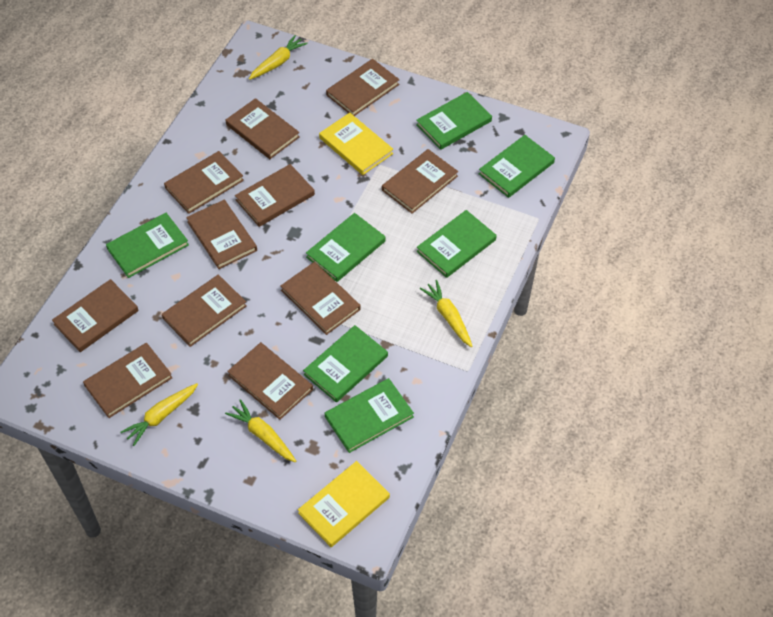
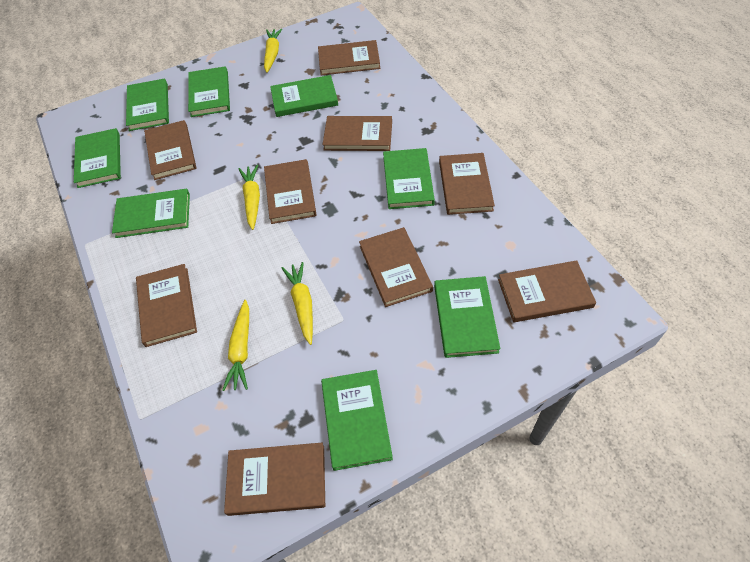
brown book: [52,279,139,352] [83,343,173,418] [162,274,247,347] [164,151,244,214] [186,200,257,269] [226,98,300,159] [227,342,313,420] [235,164,315,227] [280,262,361,335] [326,59,400,116] [382,149,458,214] = 11 -> [136,264,197,347] [144,120,196,180] [224,443,325,516] [264,159,317,224] [318,40,380,75] [323,116,392,151] [359,227,433,307] [439,153,495,215] [498,260,596,322] = 9
green book: [106,213,189,278] [303,325,388,403] [306,213,385,282] [325,378,414,453] [416,92,492,150] [417,210,497,278] [479,135,555,198] = 7 -> [74,128,121,188] [112,189,190,238] [126,79,169,131] [188,66,230,117] [270,75,338,117] [321,370,393,471] [383,148,435,209] [434,276,500,358] = 8
yellow book: [298,461,390,547] [319,113,393,175] = 2 -> none = 0

